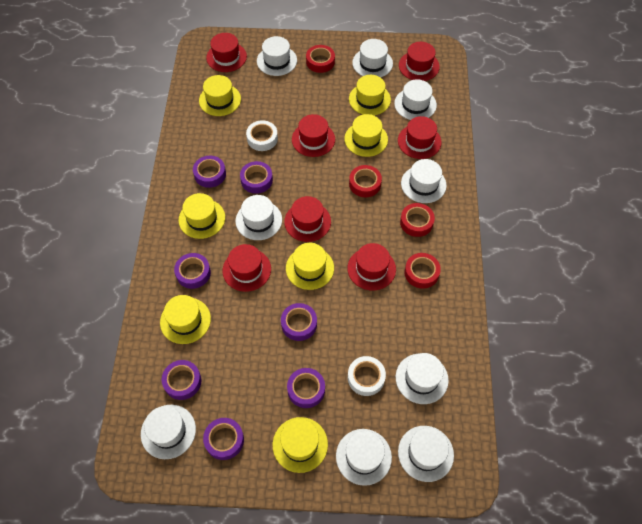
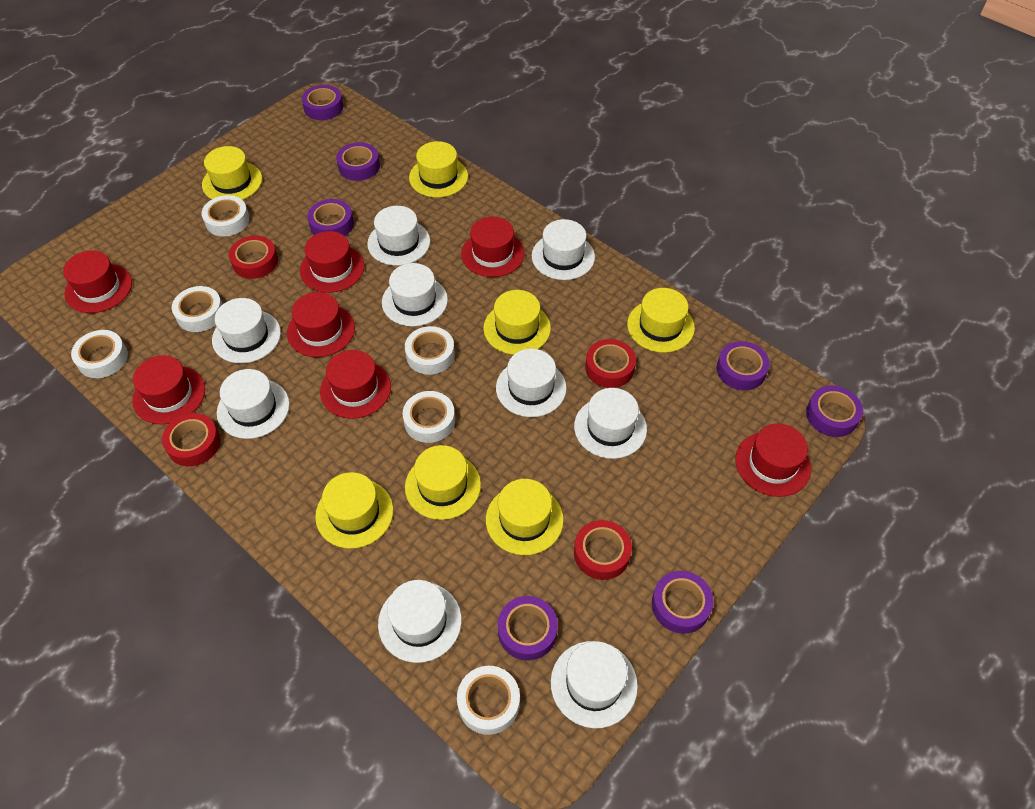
white tape: [246,120,278,151] [348,356,386,396] = 2 -> [71,330,128,378] [172,286,223,332] [201,195,250,236] [402,391,455,443] [405,326,455,375] [457,666,520,735] = 6

